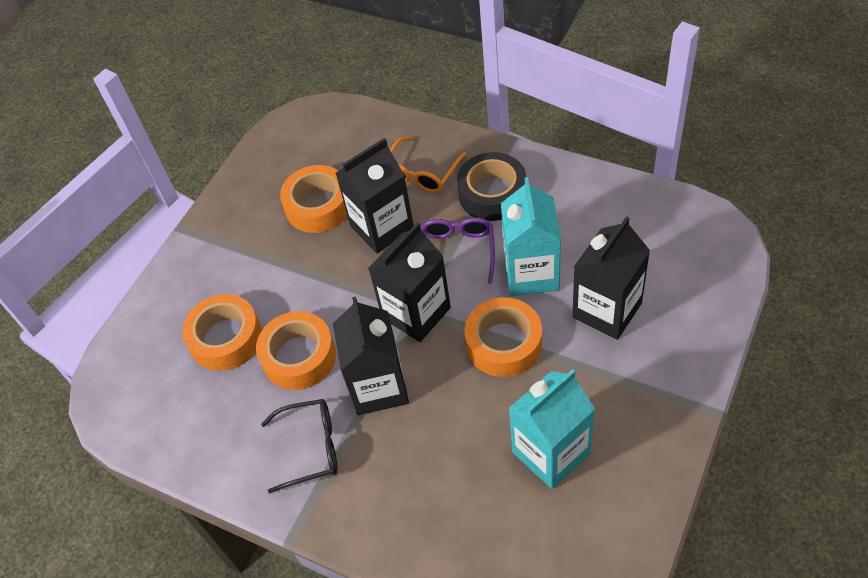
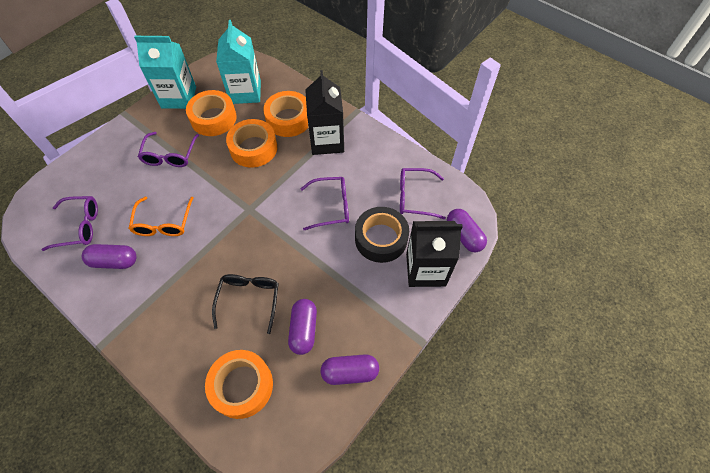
black carton: [333,296,409,415] [335,138,414,253] [368,222,451,342] [572,216,650,340] = 4 -> [305,70,344,155] [406,221,463,287] = 2
purple capsule: none = 0 -> [82,244,136,269] [288,299,317,355] [321,354,379,385] [447,209,487,252] = 4
purple glasses: [421,218,495,284] = 1 -> [42,196,98,251] [138,132,199,167] [300,177,349,230] [400,168,445,219] = 4

